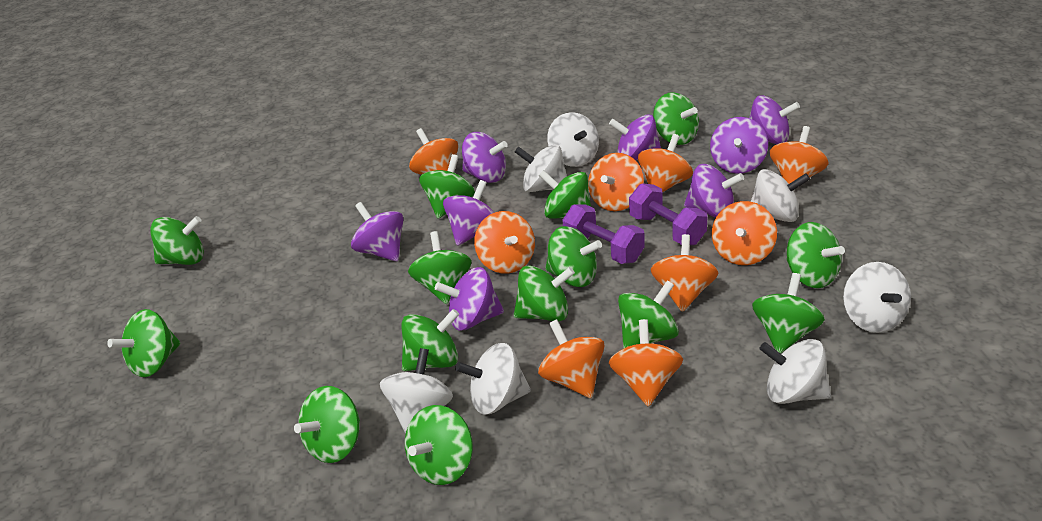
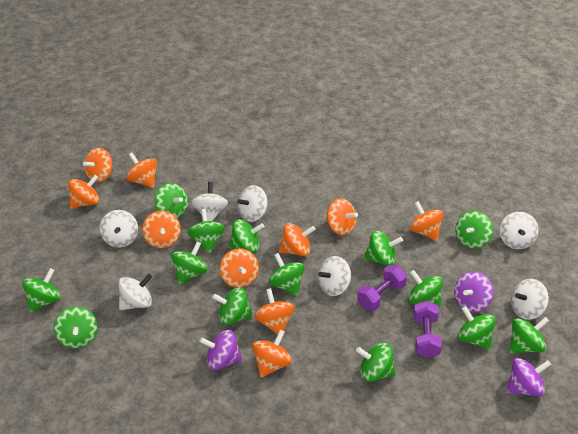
orange spinning top: [409,128,458,175] [474,211,535,274] [538,319,604,398] [588,153,644,211] [608,319,683,407] [638,134,693,192] [651,234,718,312] [712,201,777,265] [770,126,829,184] = 9 -> [68,175,99,209] [83,148,113,182] [126,153,157,188] [142,211,181,248] [220,248,259,288] [252,330,292,378] [254,288,295,335] [279,223,316,256] [327,198,358,235] [409,201,444,241] = 10
purple spinning top: [351,202,403,262] [435,267,504,330] [443,180,494,246] [462,132,508,183] [609,114,661,160] [684,164,744,218] [710,117,768,174] [749,95,800,144] = 8 -> [199,330,243,370] [454,272,494,312] [506,358,551,397] = 3

